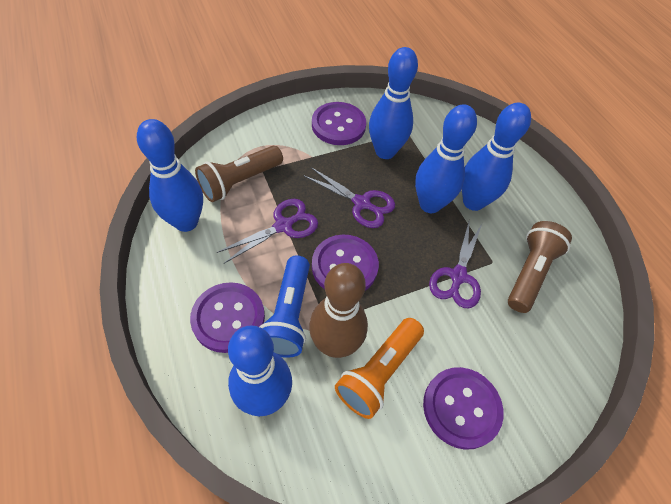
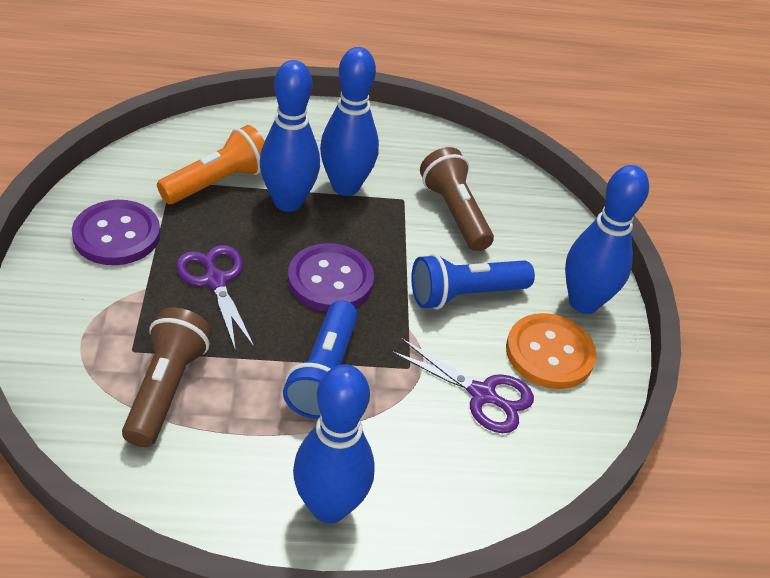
blue bowling pin: [137,119,203,232] [228,325,292,416] [369,47,418,159] [415,105,477,213] [462,103,531,211] = 5 -> [260,60,320,212] [293,364,375,523] [320,47,379,196] [565,165,649,314] = 4
blue flashlight: [260,255,310,358] = 1 -> [283,300,358,419] [411,253,535,309] = 2
brown bowling pin: [309,263,368,358] = 1 -> none = 0
orange button: none = 0 -> [506,313,597,389] = 1
purple button: [190,282,265,353] [312,102,366,145] [312,235,379,291] [423,367,504,450] = 4 -> [72,200,160,265] [288,243,374,312] = 2
purple scissors: [217,199,318,263] [304,167,395,228] [429,219,482,308] = 3 -> [176,245,255,351] [390,338,534,433] = 2

